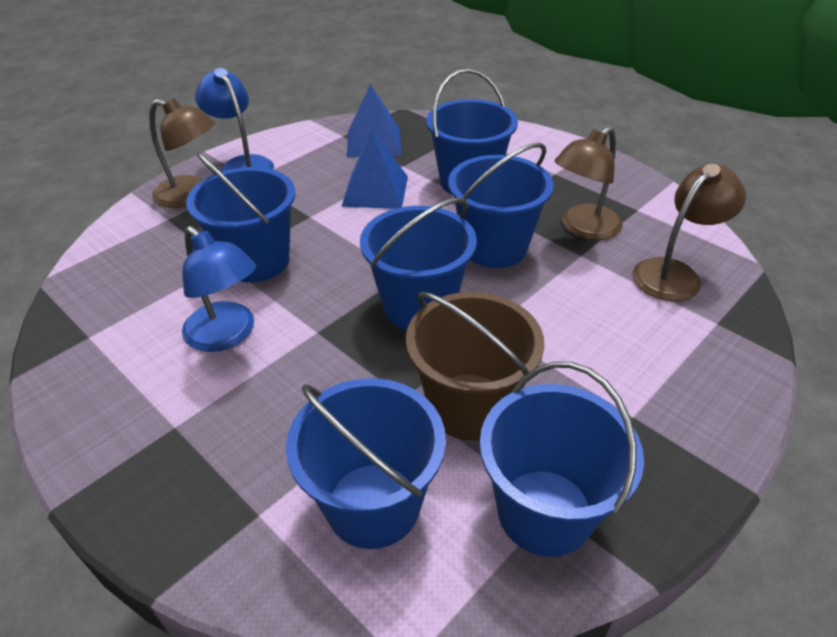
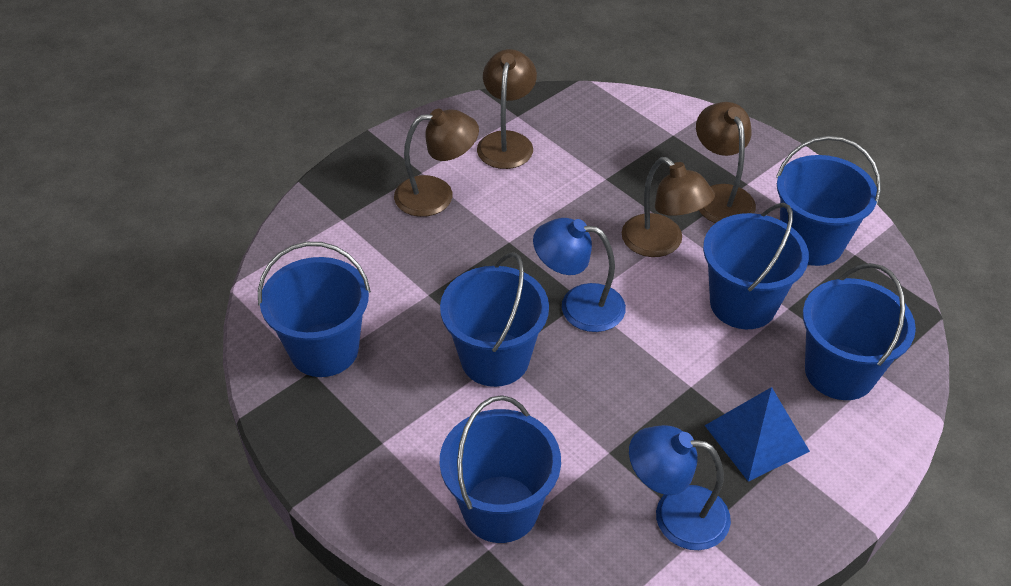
blue pyramid: [341,129,408,209] [347,84,402,158] = 2 -> [705,387,810,482] = 1
brown bucket: [406,292,544,441] = 1 -> none = 0
brown lamp: [149,98,215,208] [554,126,623,240] [632,164,746,301] = 3 -> [394,109,479,217] [477,49,537,169] [622,157,715,257] [696,102,756,223] = 4

